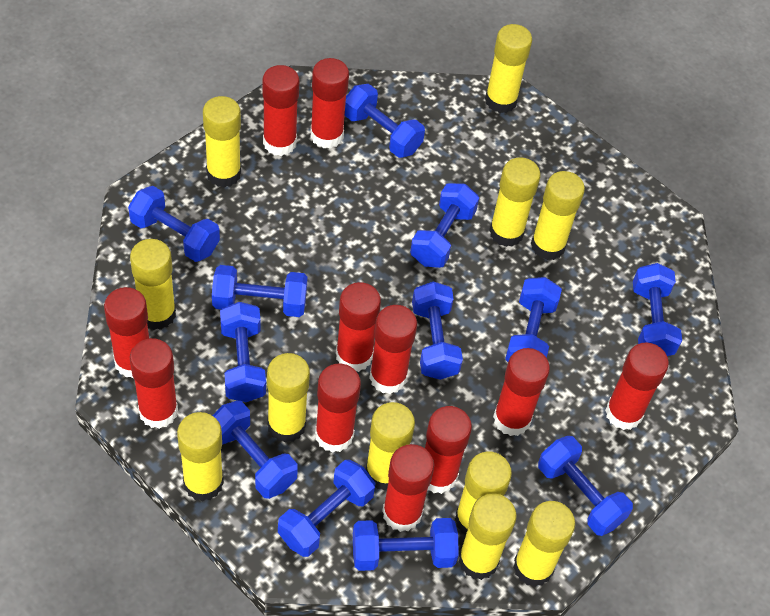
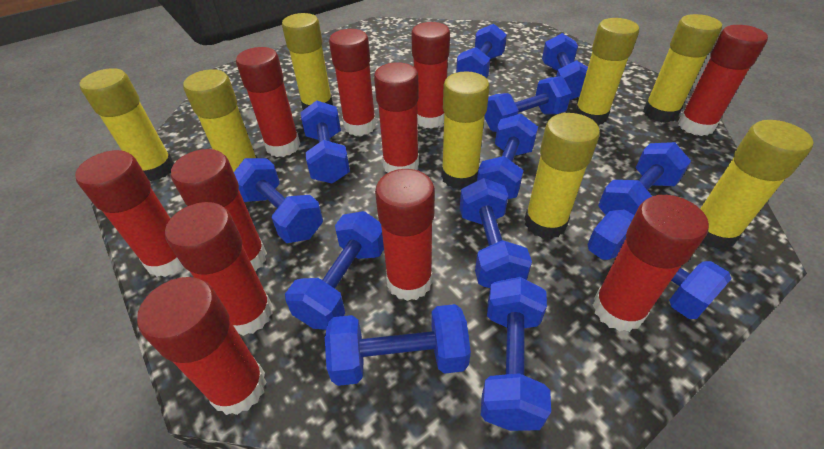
yellow glue stick: [130,239,176,330] [177,412,224,502] [203,96,241,188] [267,353,310,443] [365,402,415,491] [455,452,512,534] [459,493,517,580] [485,24,532,113] [489,157,541,247] [513,501,575,587] [531,171,585,260] = 11 -> [80,68,174,181] [183,69,257,172] [282,13,333,110] [441,71,490,190] [524,113,600,239] [574,18,639,126] [643,14,722,123] [700,120,814,249] = 8

